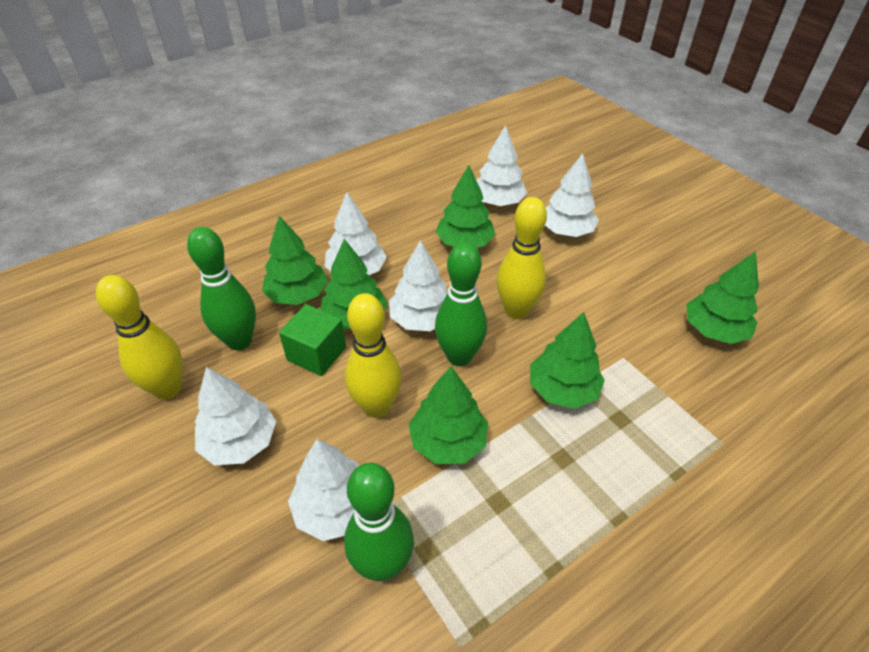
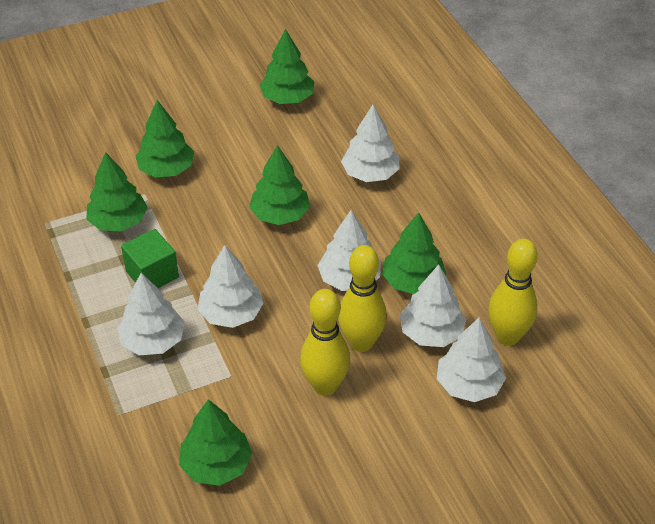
green bowling pin: [187,227,256,350] [344,463,414,581] [435,242,487,366] = 3 -> none = 0

